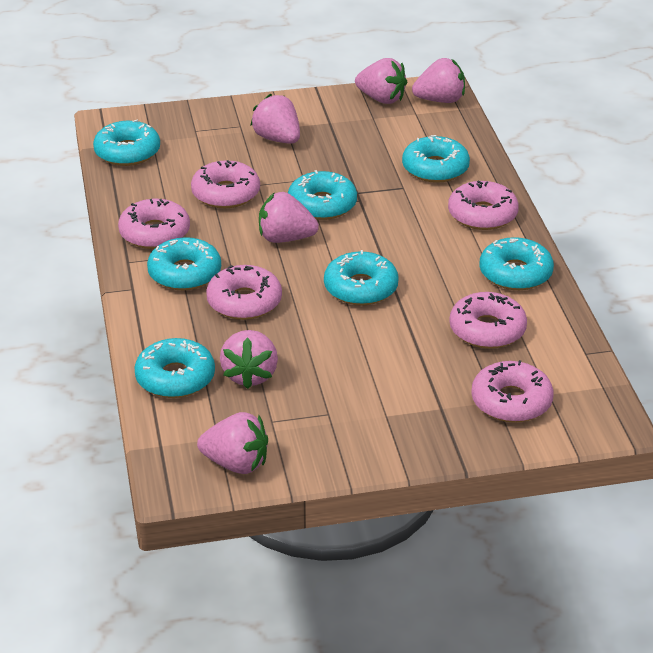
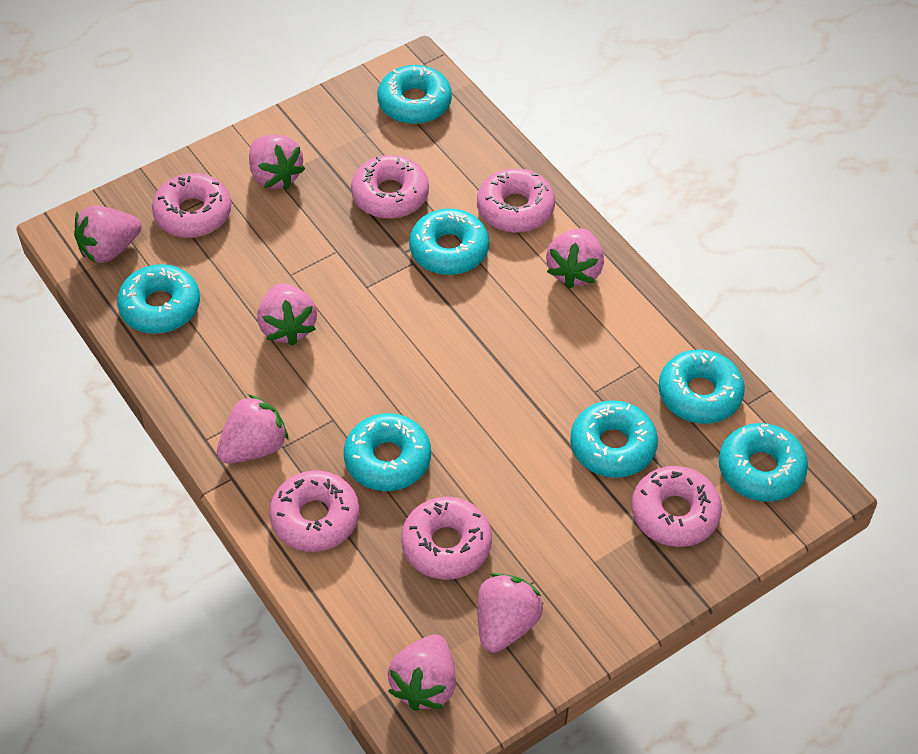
pink strawberry: [197,412,268,474] [220,330,278,389] [250,94,300,144] [259,192,319,243] [355,58,407,104] [412,58,465,103] = 6 -> [74,206,142,263] [217,394,288,464] [249,135,305,190] [257,283,317,346] [388,634,456,711] [477,573,543,653] [546,228,604,289] = 7

